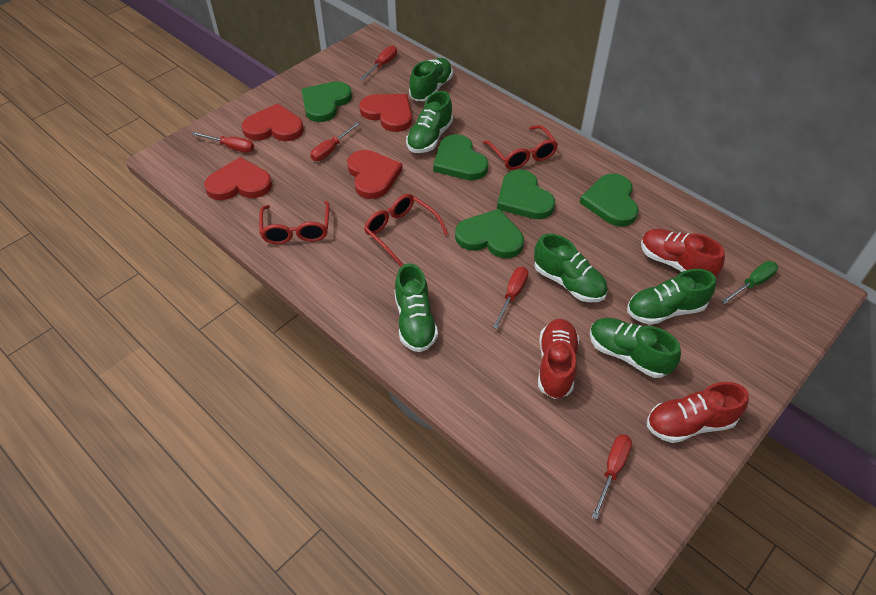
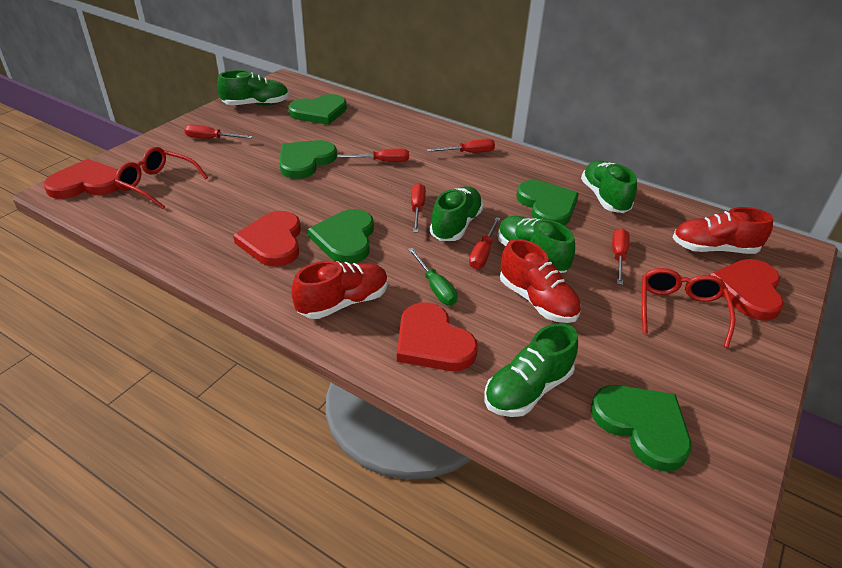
green shoe: [395,263,438,352] [406,91,453,153] [409,58,453,101] [534,233,608,303] [590,318,681,378] [627,269,716,325] = 6 -> [217,70,289,105] [430,186,483,241] [484,323,578,417] [498,216,575,273] [581,161,637,213] = 5
red glasses: [259,201,329,244] [364,194,448,267] [483,125,558,170] = 3 -> [115,147,208,209] [642,268,735,348] = 2
red screwdriver: [192,132,254,152] [311,122,360,161] [360,46,397,80] [493,267,528,329] [592,434,632,519] = 5 -> [184,124,253,139] [337,148,409,162] [411,183,426,233] [427,139,495,153] [469,217,501,269] [612,228,630,285] = 6

